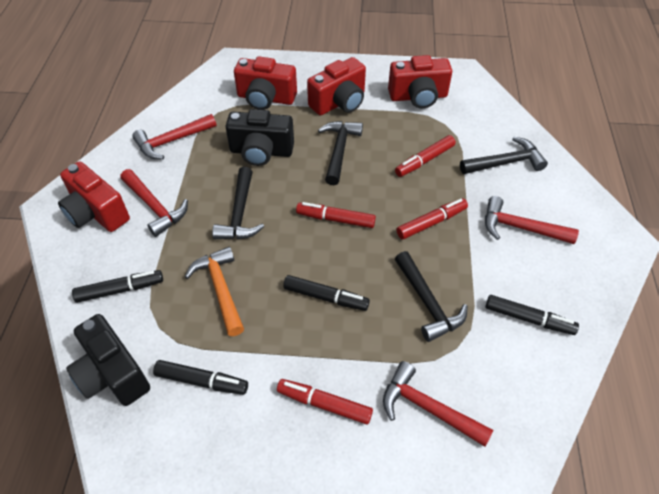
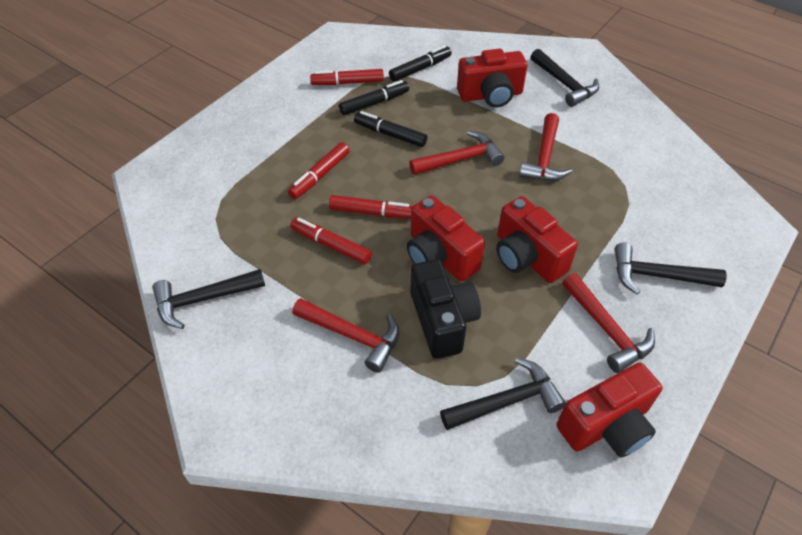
black camera: [66,314,150,406] [225,109,294,166] = 2 -> [410,259,481,359] = 1
black marker: [72,270,163,303] [153,360,248,395] [283,275,370,311] [486,295,579,335] = 4 -> [339,80,409,115] [354,111,427,147] [389,45,452,82] = 3
orange hammer: [185,247,244,336] = 1 -> none = 0

